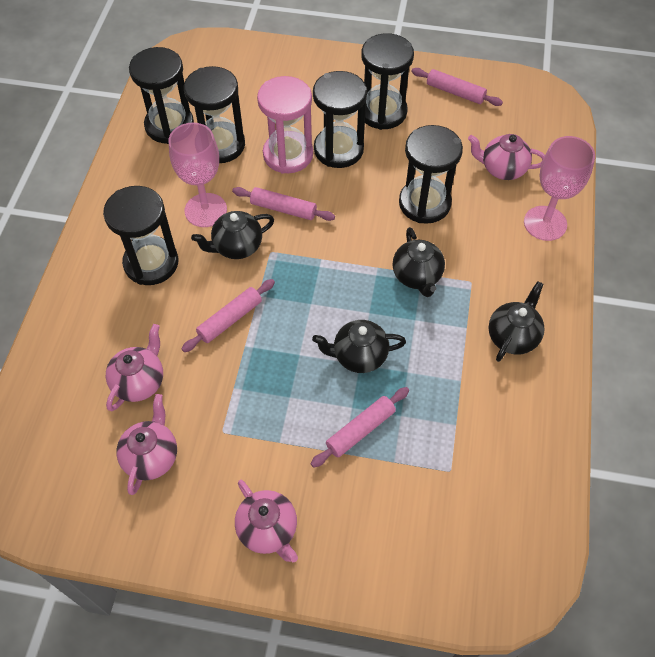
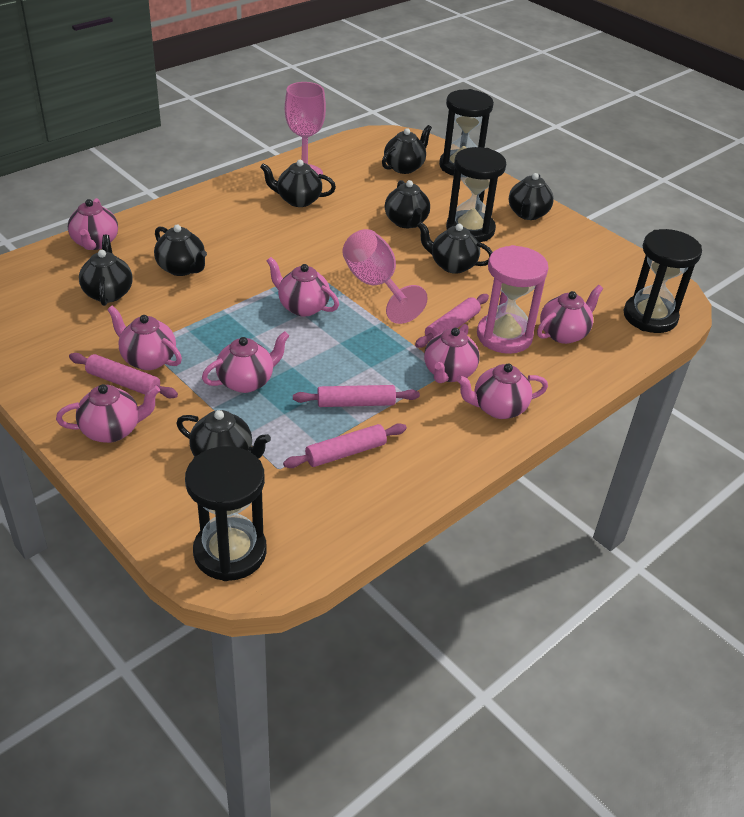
black hourglass: [103,186,179,285] [129,47,194,144] [184,66,245,163] [313,71,367,168] [361,33,414,130] [399,125,463,224] = 6 -> [185,446,267,581] [439,89,494,176] [446,147,506,242] [624,229,702,333] = 4
black teapot: [191,211,274,259] [312,320,406,373] [393,227,445,297] [488,281,545,362] = 4 -> [79,235,133,306] [154,225,207,276] [176,410,271,459] [260,160,336,207] [382,125,432,174] [385,180,430,228] [417,222,493,274] [509,173,554,220] = 8
pink teapot: [106,324,163,411] [116,394,177,495] [235,480,298,562] [468,134,545,180] = 4 -> [56,384,160,443] [68,198,118,250] [107,305,182,370] [202,331,290,393] [267,257,339,317] [424,324,480,383] [456,364,548,419] [537,285,603,344] = 8

